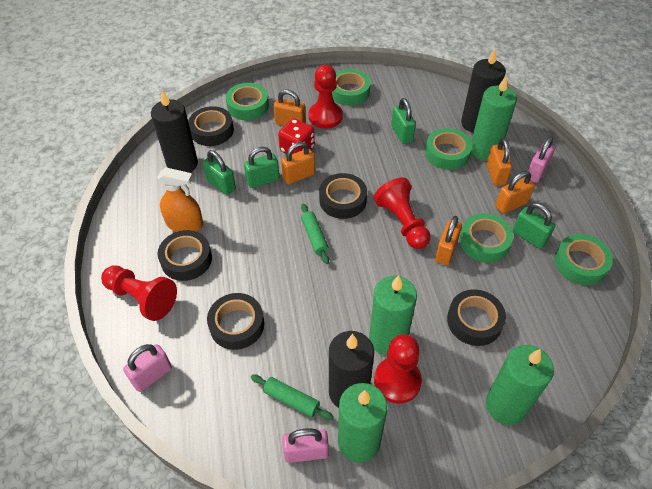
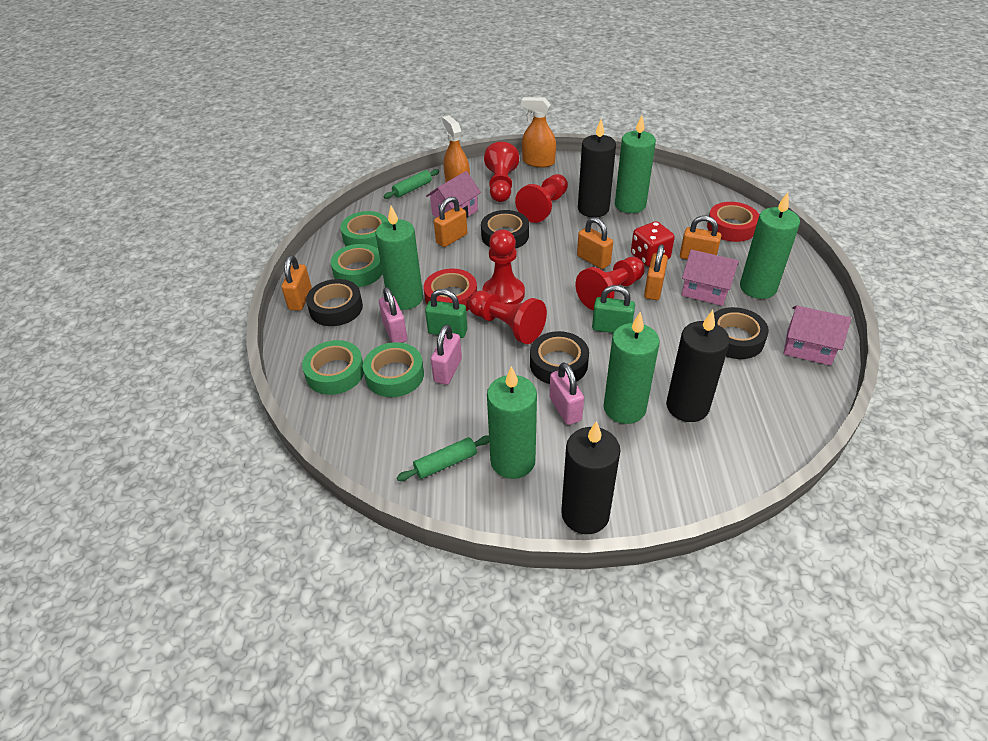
black tape: [158,230,212,281] [188,106,234,146] [207,293,264,350] [319,173,367,219] [447,289,506,346] = 5 -> [306,279,363,326] [481,210,529,249] [530,331,589,384] [714,307,769,359] = 4
green candle: [338,383,387,463] [369,275,417,356] [471,75,517,161] [486,345,554,425] = 4 -> [376,206,423,310] [487,366,537,479] [604,312,660,424] [615,115,656,213] [740,192,800,299] = 5
green padlock: [203,150,236,195] [244,147,280,188] [391,98,416,144] [513,203,555,249] = 4 -> [425,289,468,338] [592,285,635,333] = 2
green tape: [226,83,269,120] [332,69,371,106] [425,128,472,170] [460,213,514,263] [554,234,613,285] = 5 -> [302,340,364,395] [331,244,383,287] [340,211,388,248] [363,342,424,397] = 4
orange spray bottle: [157,167,203,232] = 1 -> [442,115,470,183] [521,97,556,168] = 2
pink house: none = 0 -> [426,171,481,218] [681,250,739,306] [783,305,851,366] = 3
red pawn: [101,265,177,321] [309,65,343,129] [374,178,431,249] [374,334,422,404] = 4 -> [468,291,547,344] [482,230,525,305] [484,142,519,202] [515,174,568,223] [576,257,645,310] = 5
red tape: none = 0 -> [424,268,477,311] [707,202,759,242] = 2

